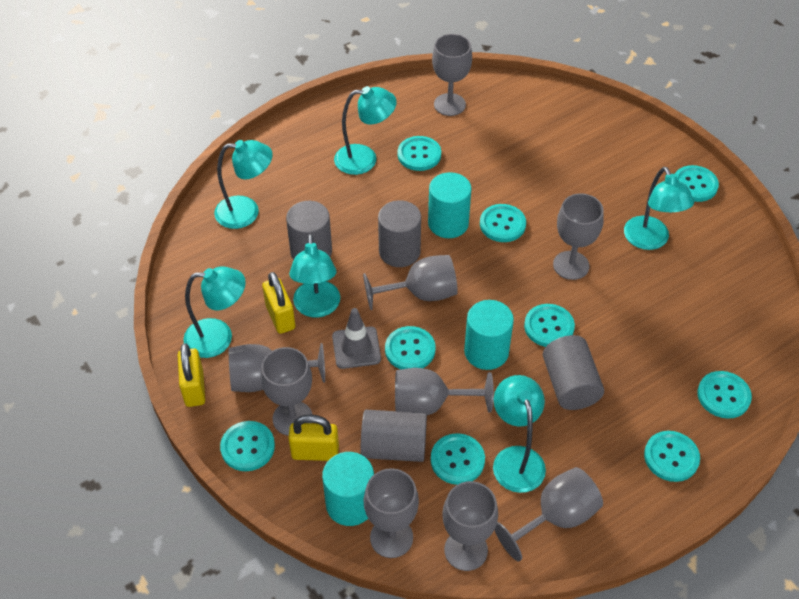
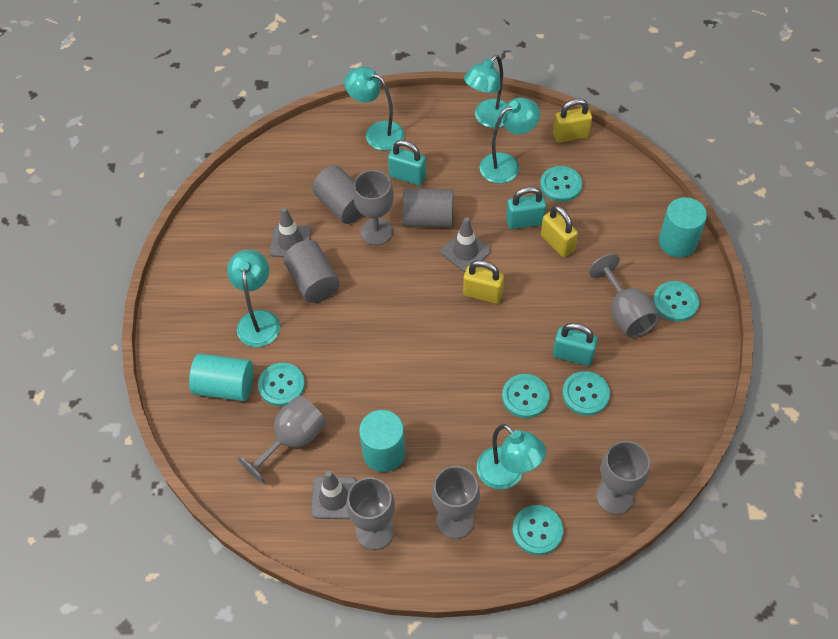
grey cylinder: [286,201,332,260] [361,410,427,462] [378,200,421,267] [543,335,604,410] = 4 -> [283,240,340,303] [312,165,363,224] [402,188,454,227] = 3
grey goblet: [229,343,325,392] [261,347,313,436] [363,255,458,310] [364,468,419,558] [395,368,494,415] [432,34,472,116] [442,481,498,571] [495,467,603,561] [553,193,604,280] = 9 -> [237,395,326,484] [346,477,395,550] [353,170,394,245] [432,466,480,539] [589,254,660,338] [596,441,650,514] = 6
grey traffic cone: [332,308,381,369] = 1 -> [269,207,312,257] [311,471,357,519] [441,217,491,272] = 3
turquoise button: [220,421,275,471] [385,326,435,369] [398,136,441,171] [431,433,485,485] [480,204,526,242] [524,304,575,347] [644,431,700,482] [675,165,719,202] [697,371,752,419] = 9 -> [258,363,305,406] [502,374,549,418] [512,505,563,555] [540,166,582,202] [562,371,610,416] [653,281,699,322] = 6
turquoise lamp: [183,266,246,358] [214,140,273,229] [289,234,340,318] [334,86,397,175] [493,375,546,493] [624,167,694,250] = 6 -> [227,250,280,347] [344,67,405,151] [464,55,508,128] [477,424,546,490] [480,98,540,184] = 5
turquoise padlock: none = 0 -> [388,140,426,185] [506,187,546,229] [553,323,598,366] = 3

